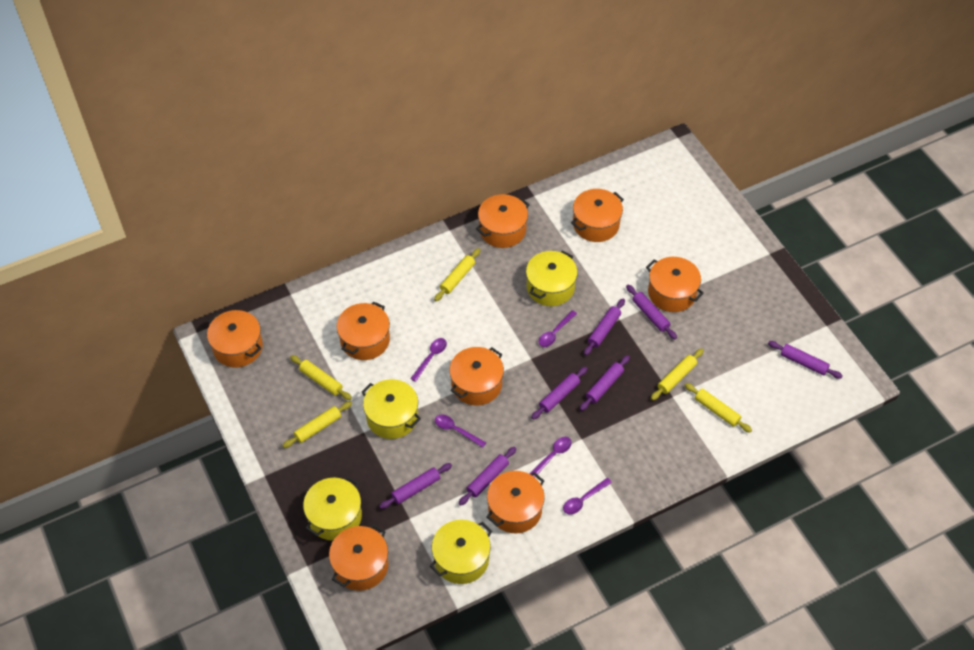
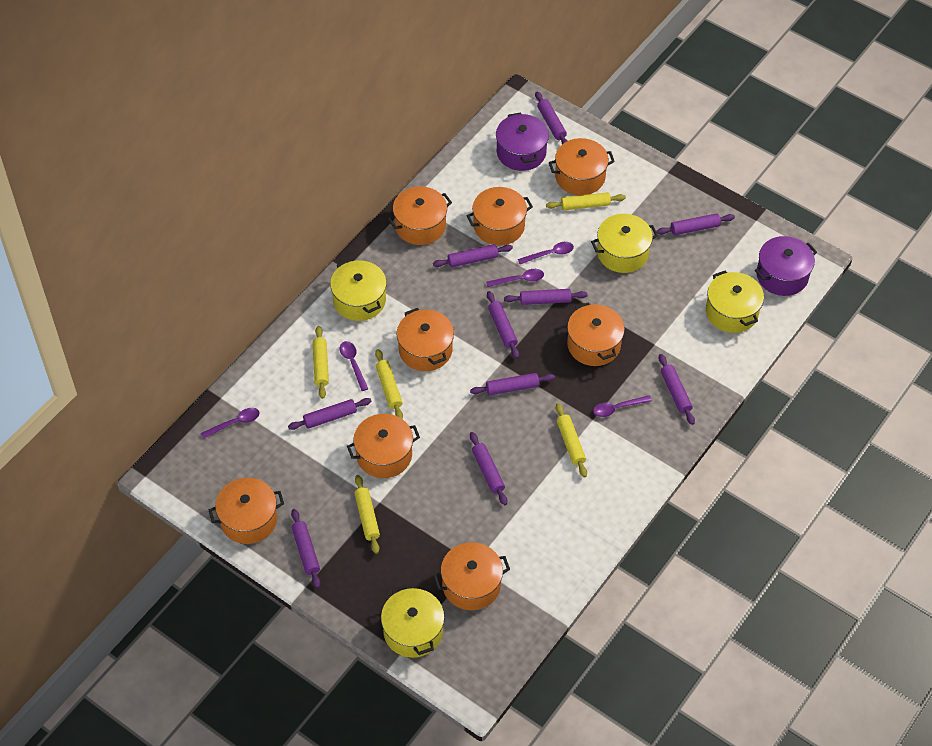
purple pot: none = 0 -> [496,113,549,171] [755,236,817,296] = 2
purple rolling pin: [379,463,452,509] [459,447,516,506] [531,367,588,419] [580,355,630,411] [584,298,625,356] [626,285,677,339] [768,341,843,379] = 7 -> [288,398,372,430] [291,509,321,588] [433,244,513,267] [470,373,555,395] [470,432,507,505] [487,291,519,359] [504,289,588,305] [535,91,567,144] [657,213,735,235] [659,354,695,425] = 10

